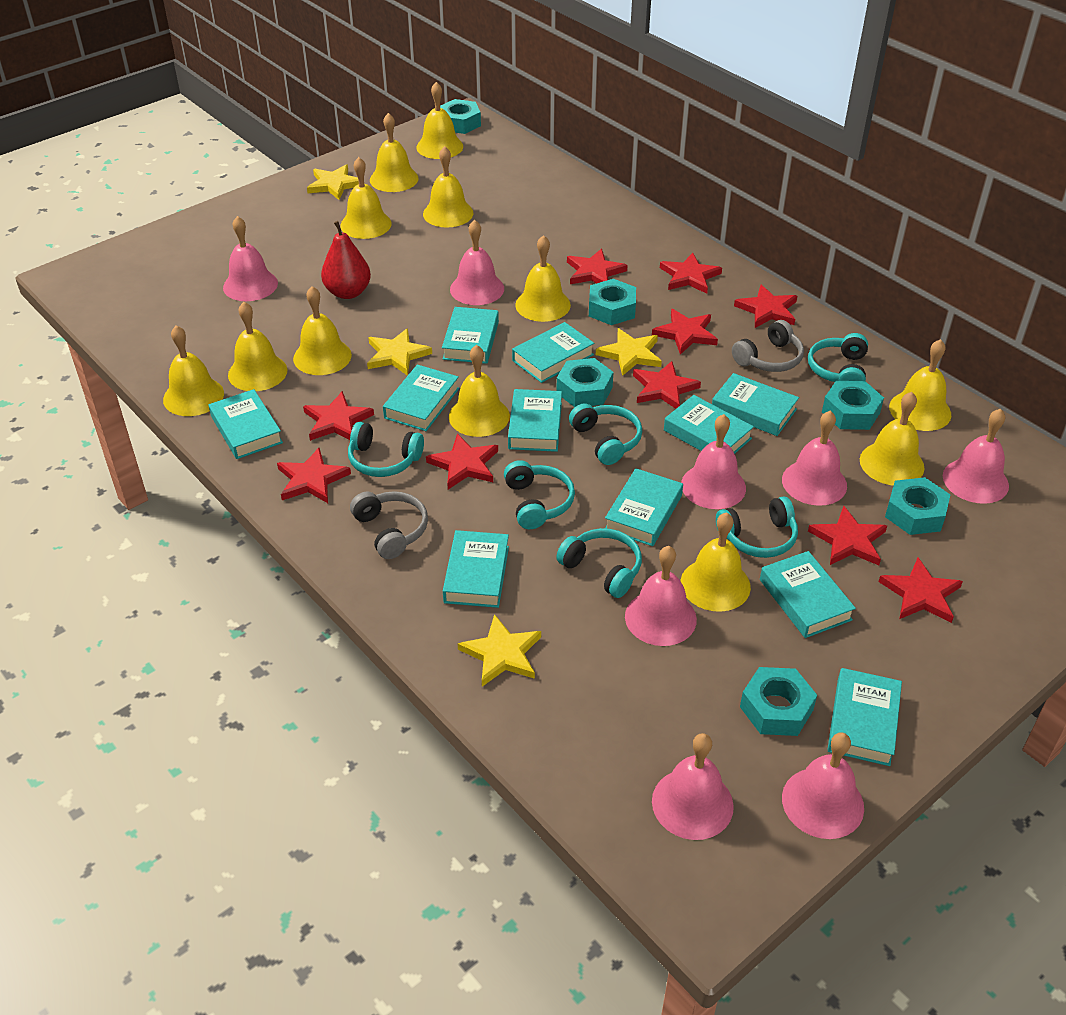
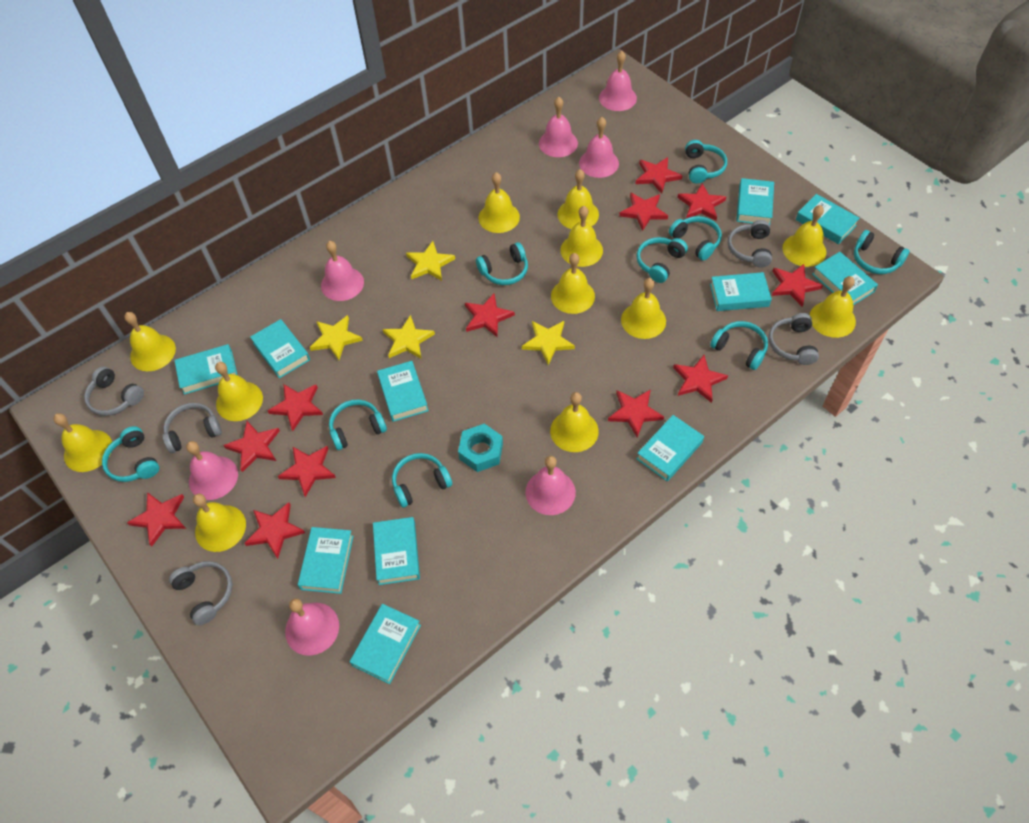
grey headphones: [350,491,428,559] [732,320,804,372] = 2 -> [84,366,144,416] [162,403,222,453] [169,561,233,626] [728,220,772,268] [769,313,819,365] = 5
pink bell: [223,216,278,301] [450,220,504,305] [625,546,697,646] [652,733,734,840] [681,414,746,509] [782,411,847,506] [782,733,864,839] [943,409,1009,504] = 8 -> [186,441,238,500] [285,599,339,656] [321,241,364,301] [525,456,576,515] [539,97,578,157] [579,117,619,178] [599,51,637,111] = 7
red pear: [321,221,371,299] = 1 -> none = 0
red star: [277,448,351,503] [303,391,374,441] [426,434,498,489] [567,249,627,284] [633,361,701,409] [652,309,718,355] [660,253,722,294] [734,285,797,328] [808,506,887,565] [878,558,963,623] = 10 -> [127,492,186,547] [223,421,280,472] [244,502,305,559] [268,384,323,431] [278,446,336,497] [465,294,515,337] [608,389,664,437] [619,192,668,231] [636,157,682,194] [673,355,728,403] [677,183,726,221] [772,264,823,306] = 12
turquoise headphones: [348,422,424,477] [504,460,575,529] [556,528,642,598] [569,403,642,465] [716,496,798,558] [808,333,868,382] = 6 -> [102,426,159,482] [329,400,387,450] [392,453,452,508] [476,242,528,285] [636,237,688,283] [669,216,722,261] [685,140,727,184] [710,321,768,370] [854,230,910,274] = 9
turquoise nut: [440,99,481,134] [556,358,613,407] [589,279,636,325] [740,667,817,736] [822,381,884,430] [885,477,950,535] = 6 -> [458,424,503,472] = 1

